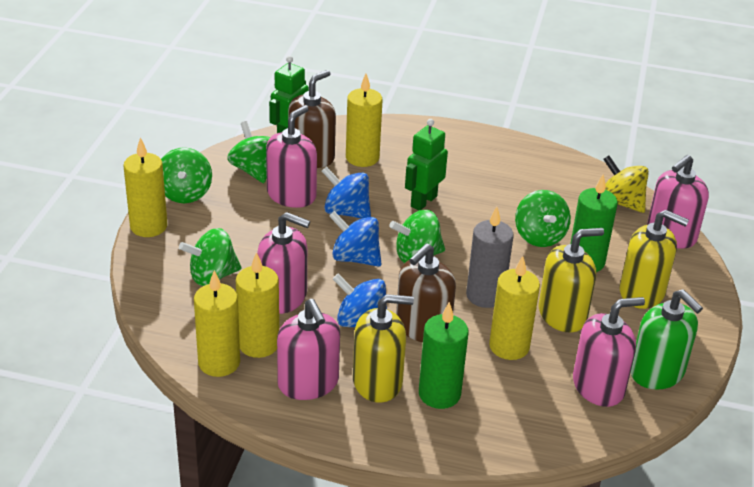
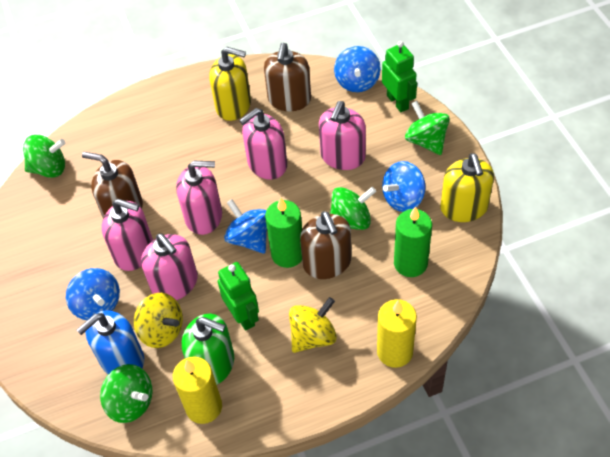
blue soap dispenser: none = 0 -> [77,310,144,374] = 1
blue spinning top: [322,166,371,219] [329,211,381,267] [333,274,387,327] = 3 -> [66,268,120,320] [224,199,267,254] [334,46,381,92] [382,161,426,212] = 4
brown soap dispenser: [288,70,336,168] [396,243,456,342] = 2 -> [82,152,143,219] [264,43,311,111] [300,211,351,279] = 3
green spinning top: [161,147,212,203] [179,228,242,286] [227,121,271,183] [389,210,445,263] [515,190,571,247] = 5 -> [23,135,65,178] [100,364,153,423] [330,187,376,230] [405,101,450,155] = 4
grey candle: [466,206,514,308] = 1 -> none = 0
yellow candle: [123,137,167,237] [194,270,240,377] [236,252,279,358] [346,74,382,167] [489,256,540,360] = 5 -> [173,357,222,424] [377,299,417,368] = 2
yellow soap dispenser: [353,294,414,403] [539,228,604,333] [620,210,689,309] = 3 -> [209,47,251,121] [440,153,494,222] = 2
yellow spinning top: [603,155,649,213] = 1 -> [134,293,183,348] [289,297,337,353] = 2

